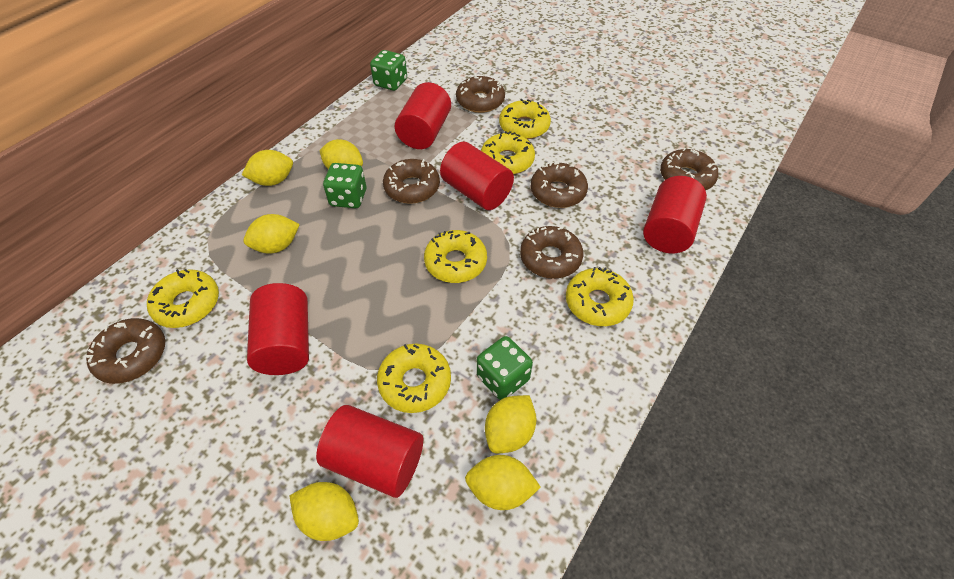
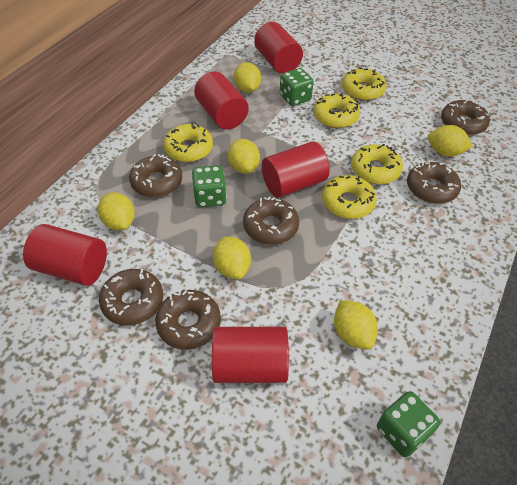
yellow donut: [147,269,219,328] [377,344,451,413] [424,230,487,283] [481,131,535,175] [499,99,551,139] [566,267,634,326] = 6 -> [163,123,213,162] [313,93,360,128] [322,175,377,219] [342,67,386,101] [351,144,403,184] = 5

